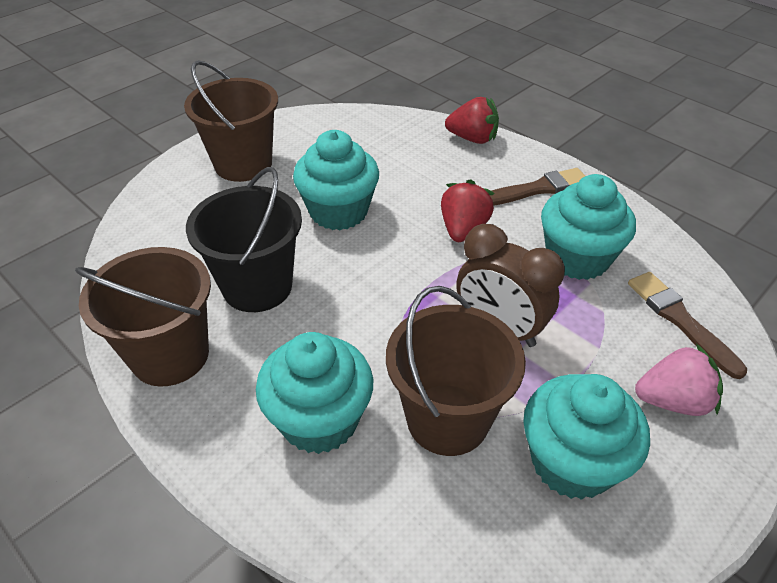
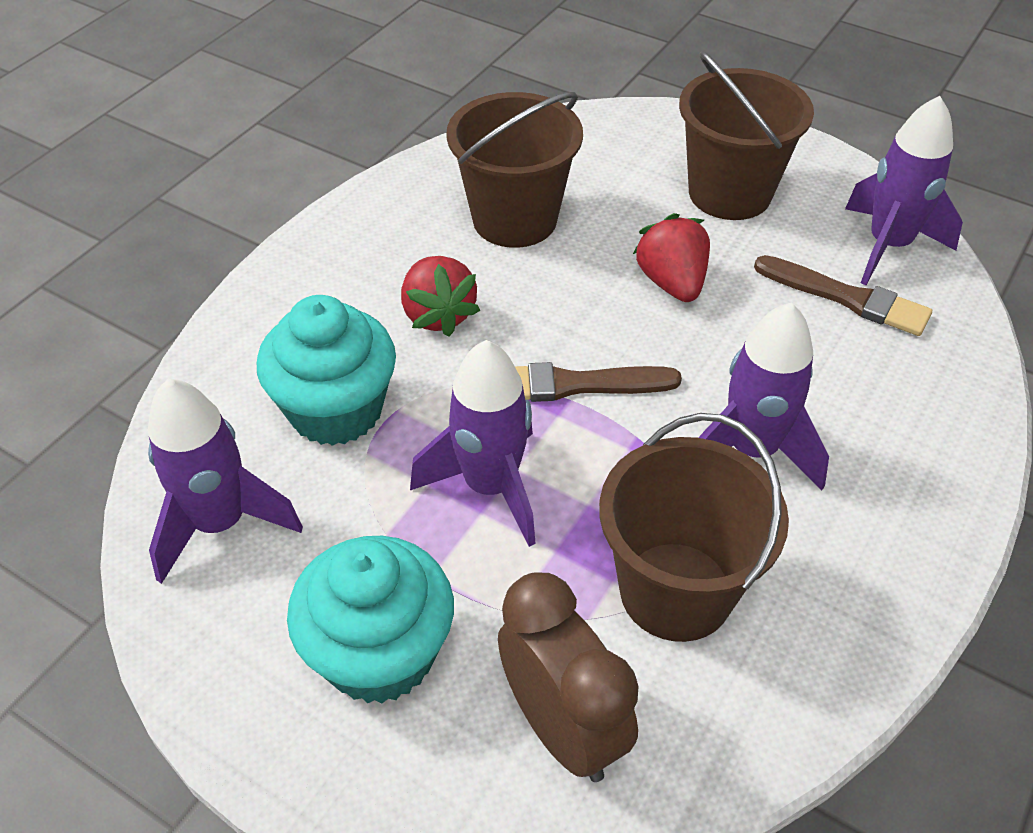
black bucket: [186,167,302,312] = 1 -> none = 0
pink strawberry: [635,344,723,416] = 1 -> none = 0
purple rocket: none = 0 -> [148,379,303,584] [410,340,536,547] [698,303,829,491] [845,96,963,285] = 4
turquoise cupcake: [256,332,373,454] [293,130,379,230] [523,374,650,500] [541,174,636,280] = 4 -> [257,295,396,446] [287,536,454,703] = 2

